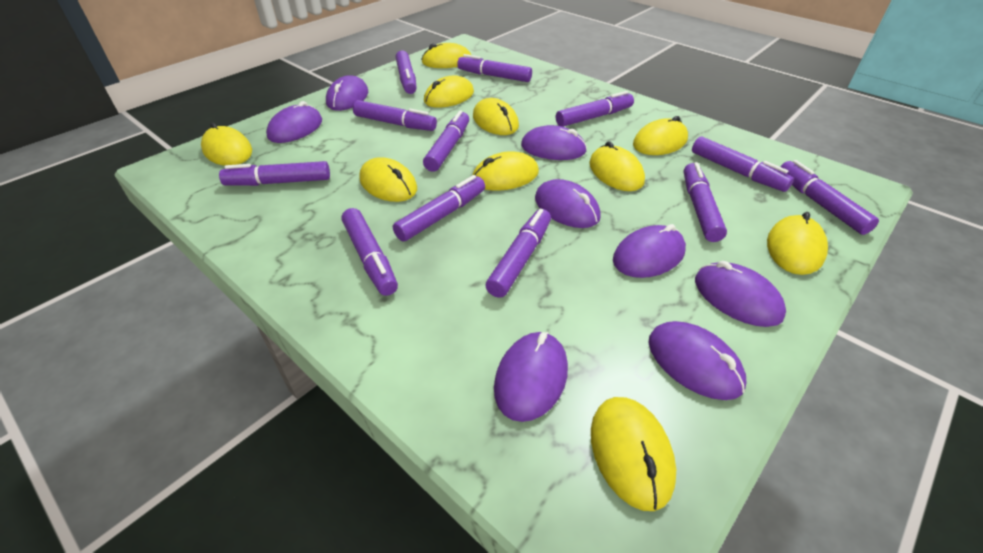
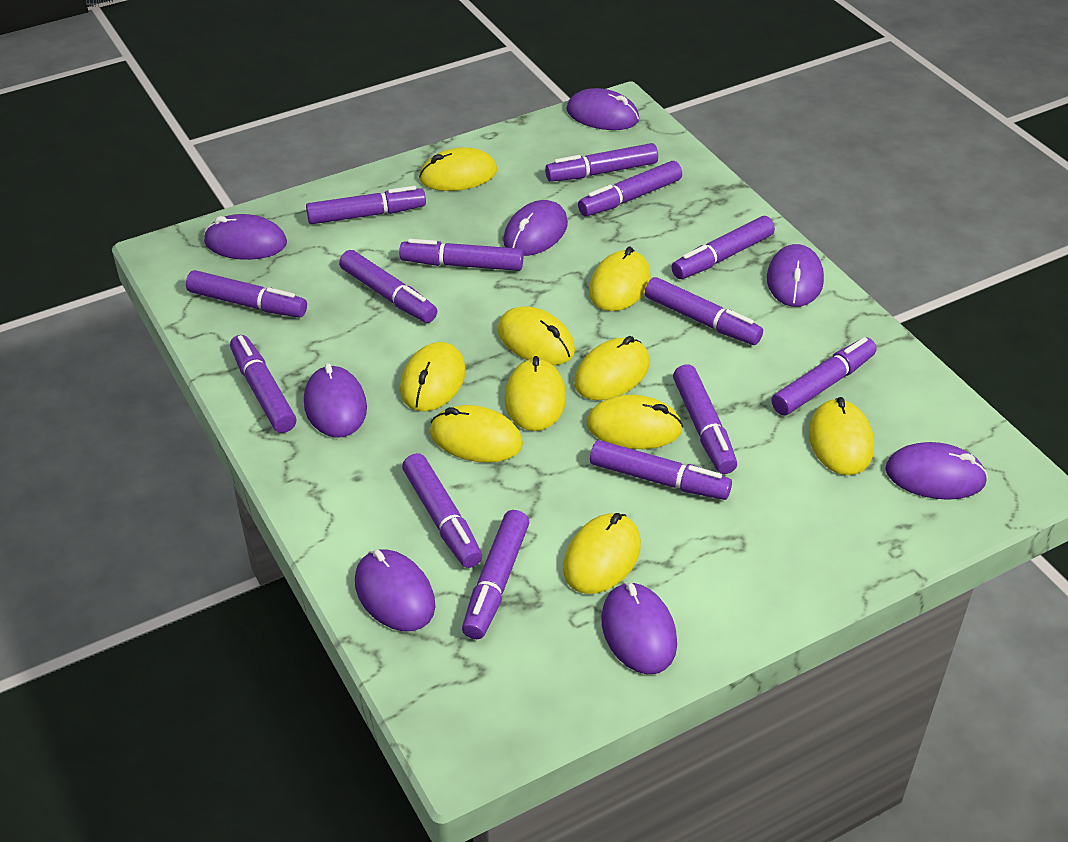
purple marker: [219,161,330,186] [341,208,398,296] [353,100,437,131] [393,175,485,241] [396,50,417,94] [423,110,469,172] [457,54,532,82] [485,209,551,298] [556,91,634,127] [684,162,727,242] [692,136,794,192] [780,160,879,235] = 12 -> [186,270,307,318] [230,335,297,433] [306,186,426,224] [339,250,437,323] [399,239,523,271] [402,453,482,568] [462,510,529,639] [545,143,658,182] [578,161,682,216] [590,440,732,500] [645,277,763,345] [671,216,775,279] [673,364,737,474] [772,337,877,415] = 14

